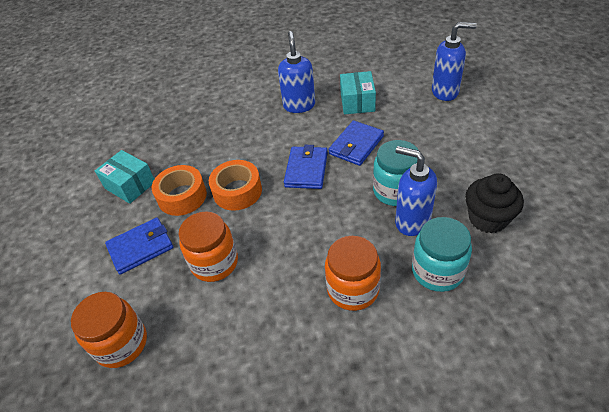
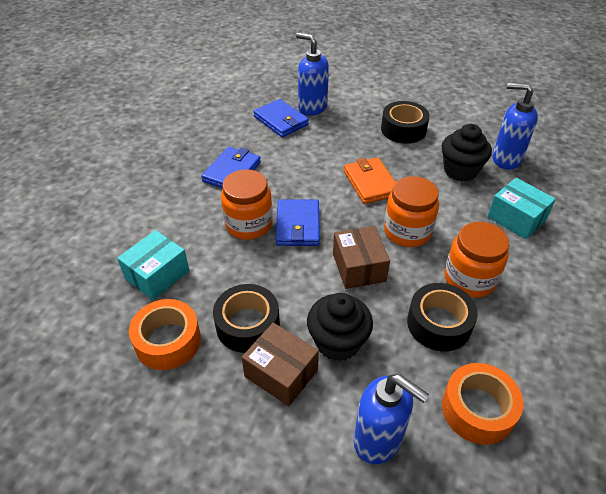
black cupcake: [465,173,524,233] = 1 -> [307,293,373,361] [441,124,492,181] = 2
black tape: none = 0 -> [213,284,280,353] [381,101,430,144] [407,283,478,352] = 3
brown box: none = 0 -> [242,323,319,406] [333,226,390,289] = 2
orange wallet: none = 0 -> [344,157,396,204] = 1
turquoise jar: [373,140,419,206] [412,217,472,292] = 2 -> none = 0

